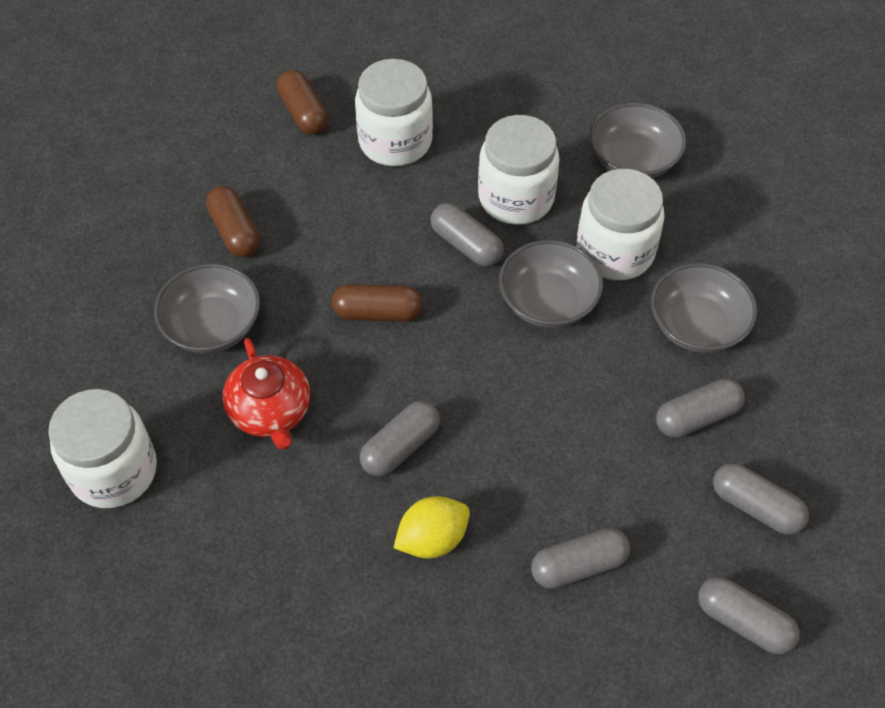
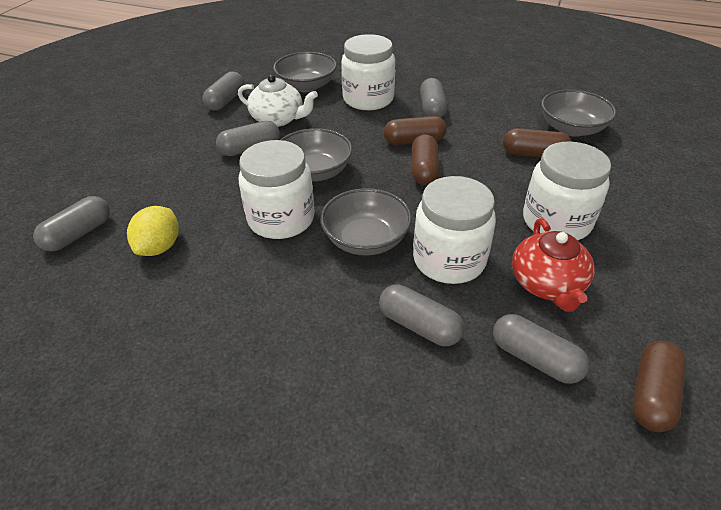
brown capsule: [206,186,260,257] [277,70,328,135] [332,284,423,322] = 3 -> [384,116,447,145] [412,134,440,186] [503,128,571,157] [632,341,686,432] = 4
white teapot: none = 0 -> [238,75,318,127] = 1

